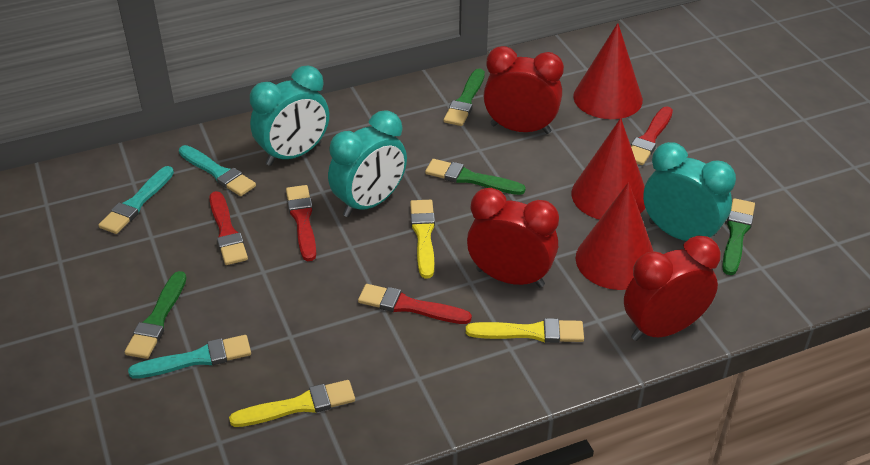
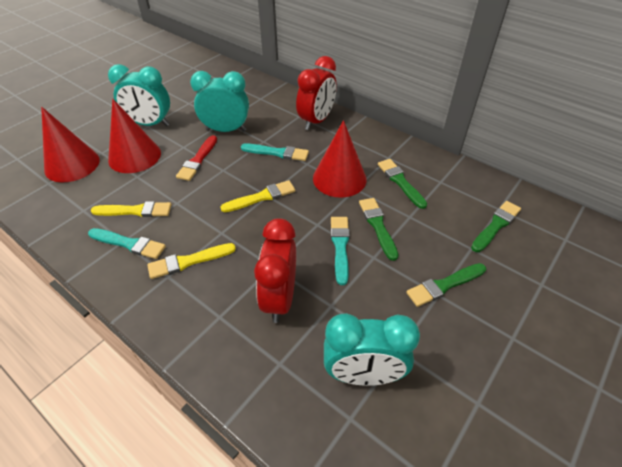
red brush: [209,191,248,265] [286,185,316,261] [358,284,472,324] [631,106,673,165] = 4 -> [176,135,217,181] = 1
red clock: [467,188,559,287] [483,46,564,134] [624,236,721,341] = 3 -> [254,218,296,323] [296,56,337,130] = 2

